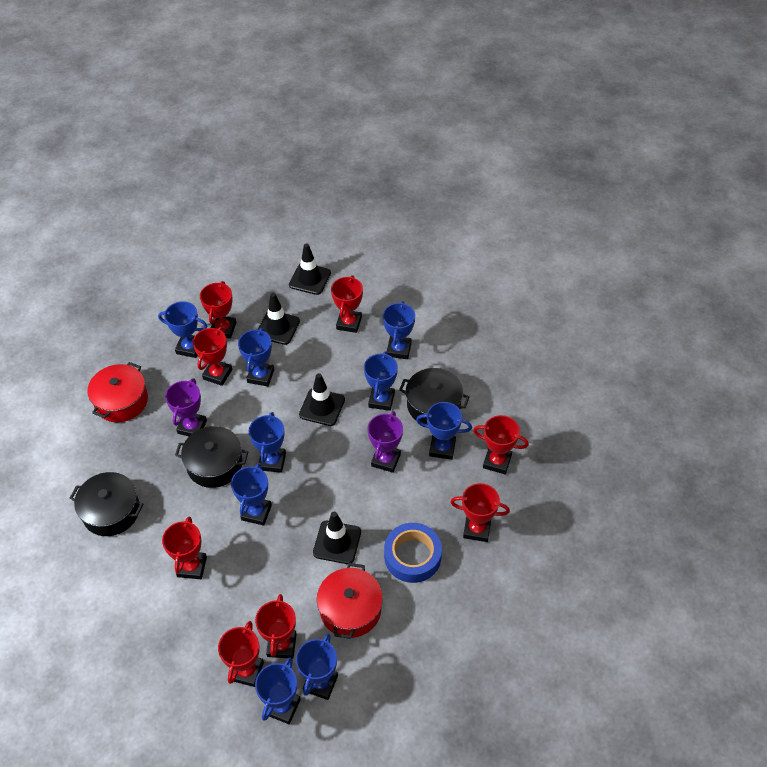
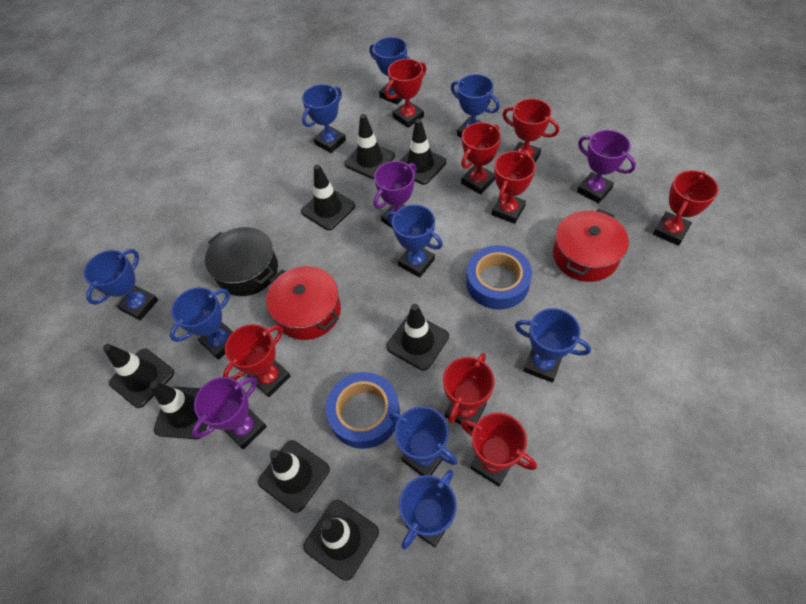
black pot: [70,472,143,536] [175,426,249,488] [399,368,469,425] = 3 -> [205,227,278,296] = 1
black traffic cone: [258,293,300,345] [289,243,331,295] [299,373,345,426] [313,512,361,564] = 4 -> [103,344,174,408] [150,381,207,439] [258,440,330,513] [301,164,355,230] [303,500,379,581] [344,114,395,179] [386,304,449,371] [400,119,446,185] = 8
blue tape: [384,523,442,583] = 1 -> [326,372,400,449] [466,245,532,309] = 2
purple trophy: [165,378,207,436] [367,411,403,473] = 2 -> [192,377,267,449] [374,161,417,228] [577,130,636,204] = 3

